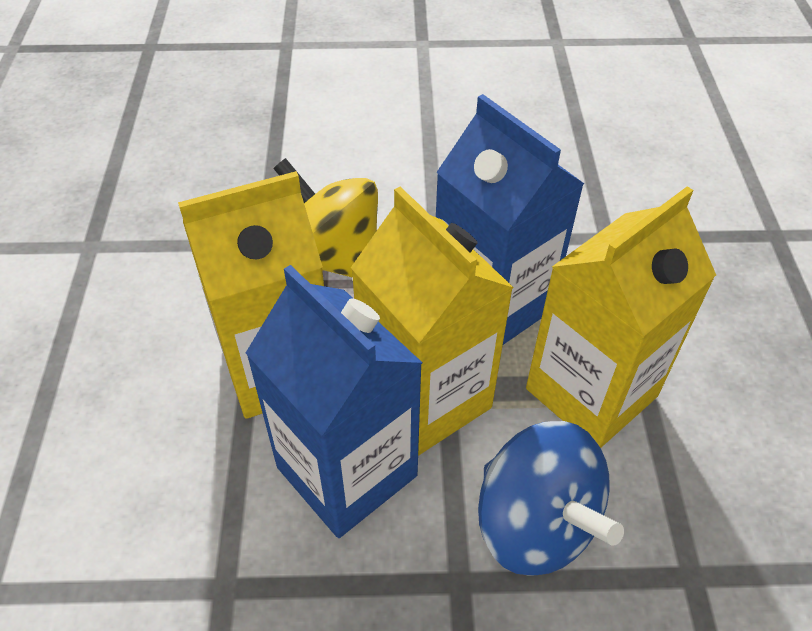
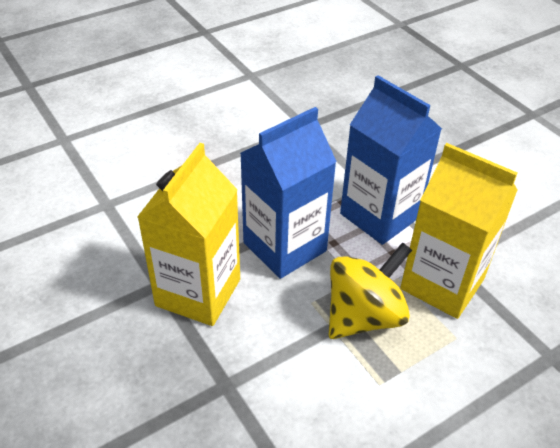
blue spinning top: [478,421,624,576] = 1 -> none = 0
yellow carton: [178,171,324,419] [351,187,514,456] [526,186,716,448] = 3 -> [137,143,240,326] [400,143,518,319] = 2

